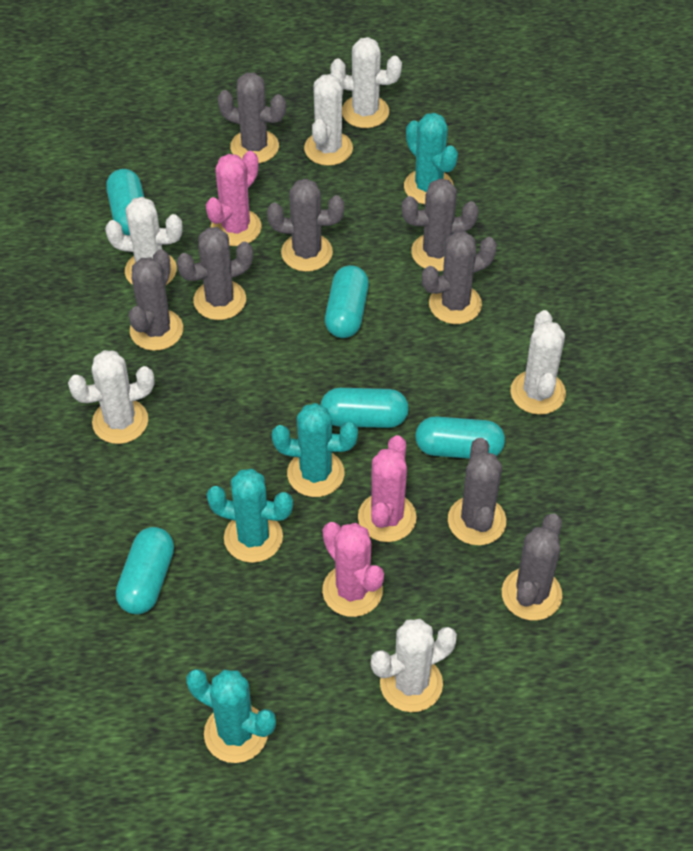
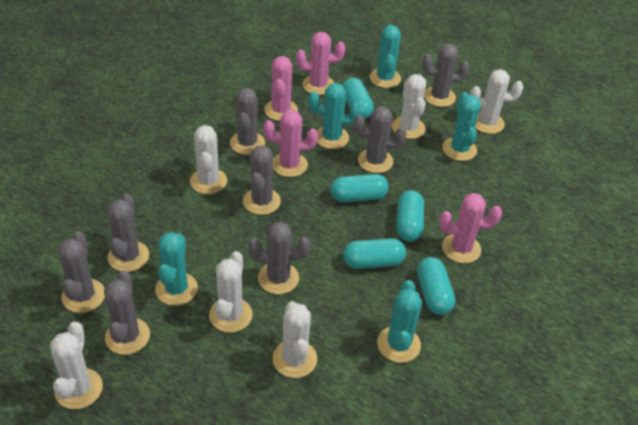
pink cactus: [206,151,261,246] [322,522,384,617] [358,435,417,542] = 3 -> [264,56,298,121] [264,109,318,177] [296,32,345,95] [439,193,502,263] = 4
turquoise cactus: [186,669,276,763] [206,469,293,563] [272,403,358,497] [404,113,458,205] = 4 -> [155,232,198,306] [308,83,360,149] [369,24,401,88] [377,280,422,363] [442,92,481,161] = 5

